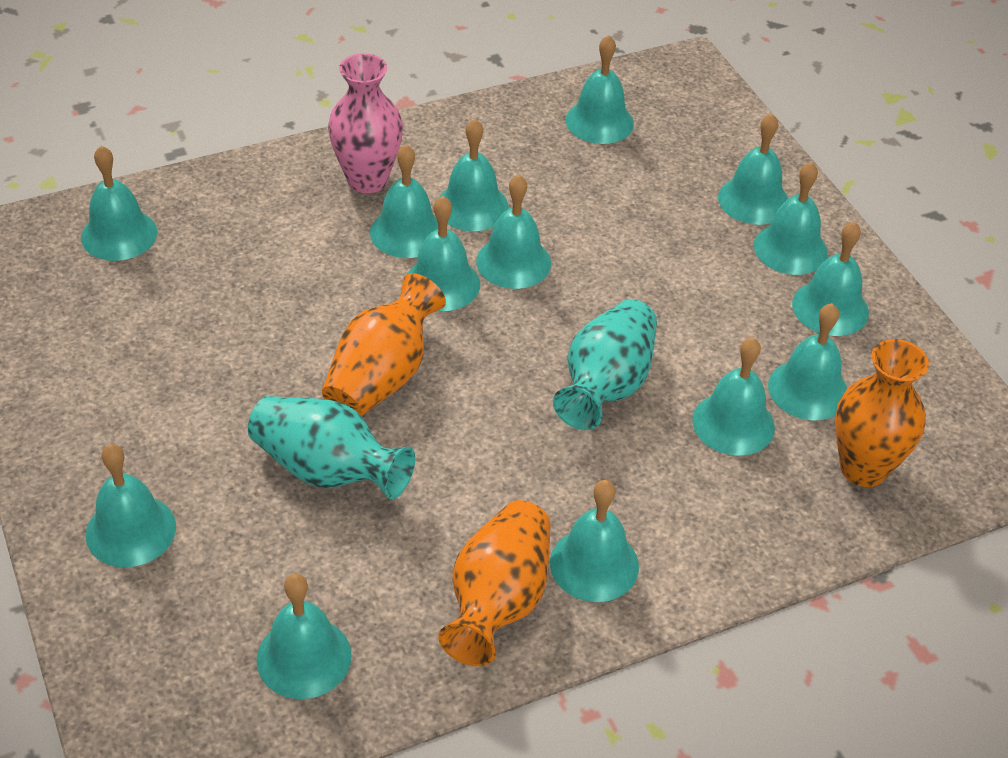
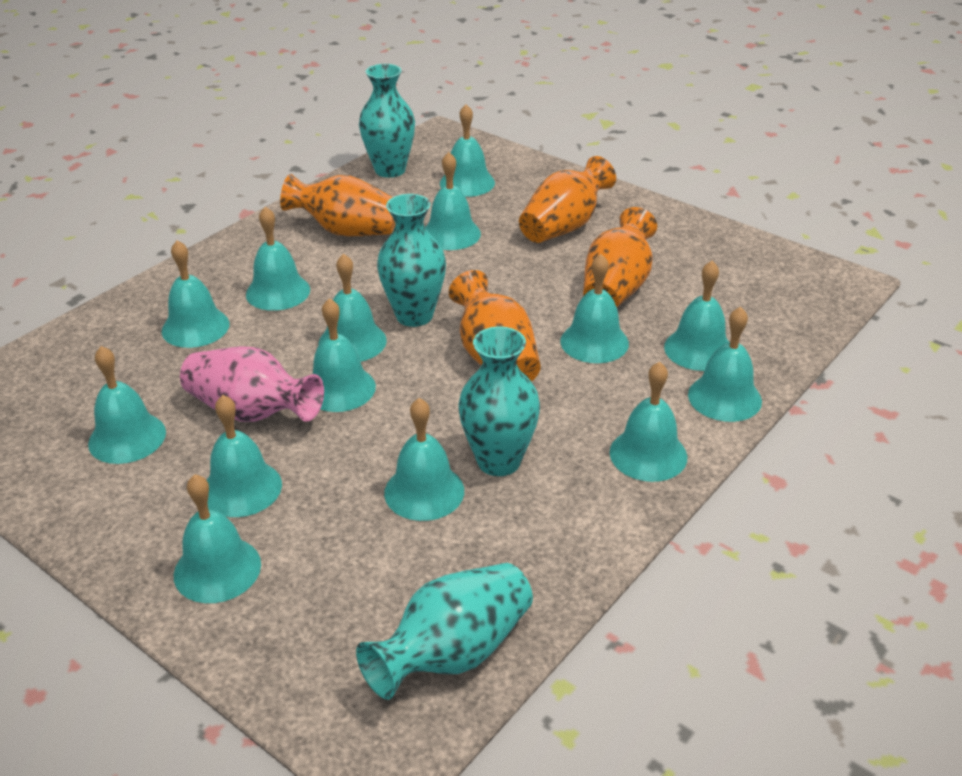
orange vase: [322,273,446,416] [438,500,551,666] [835,339,929,487] = 3 -> [280,174,395,237] [449,270,541,382] [519,156,616,243] [583,207,657,307] = 4
turquoise vase: [248,396,415,499] [553,299,657,430] = 2 -> [356,563,533,700] [359,64,415,178] [377,194,446,327] [459,327,540,476] = 4

